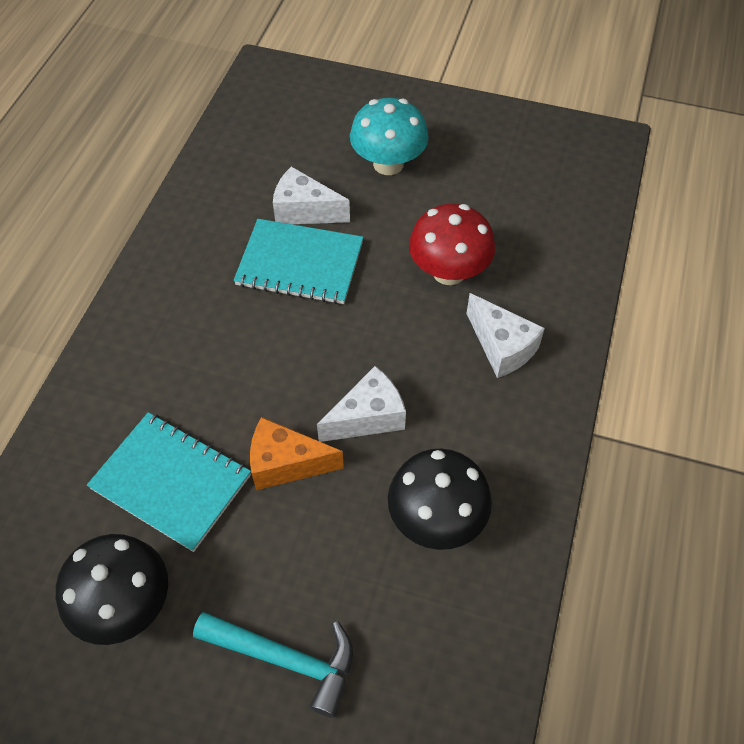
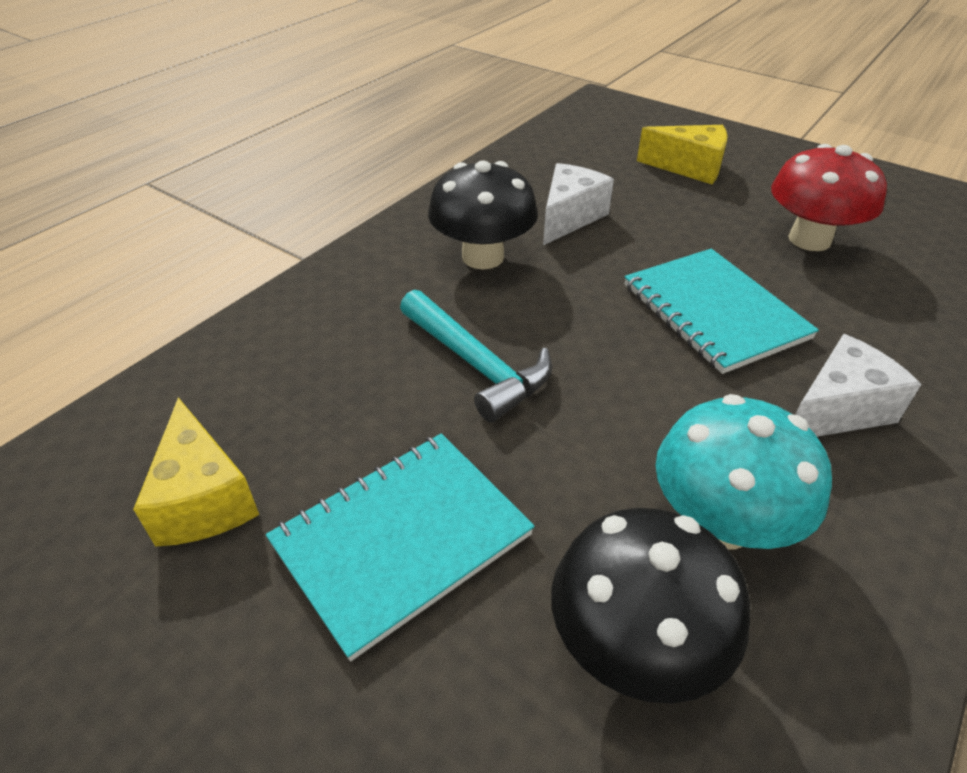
orange cheese: [250,417,344,490] = 1 -> none = 0
white cheese: [273,166,350,224] [317,366,406,442] [466,293,545,378] = 3 -> [543,163,614,245] [795,334,922,437] = 2
yellow cheese: none = 0 -> [133,397,259,547] [637,125,728,184] = 2

